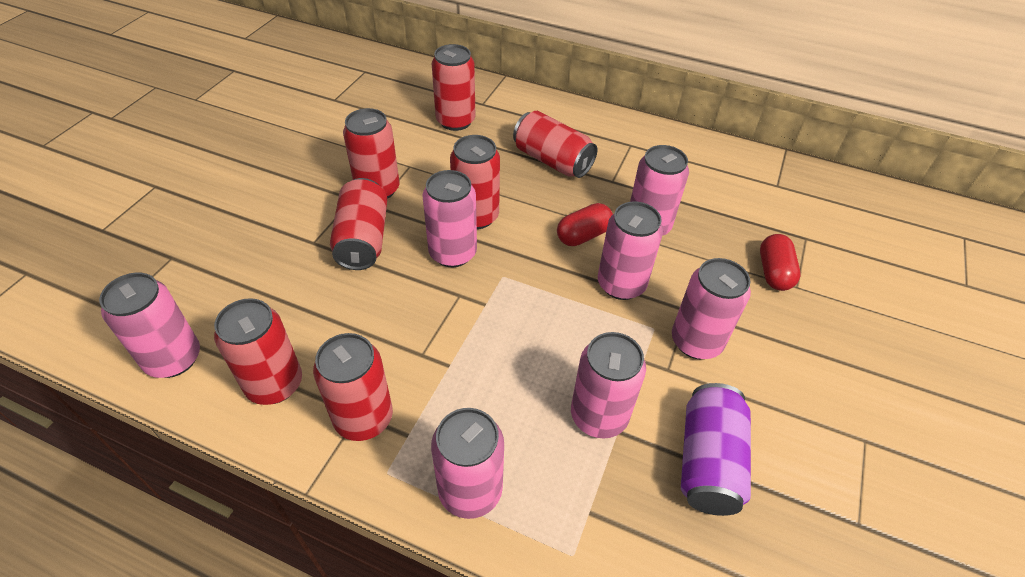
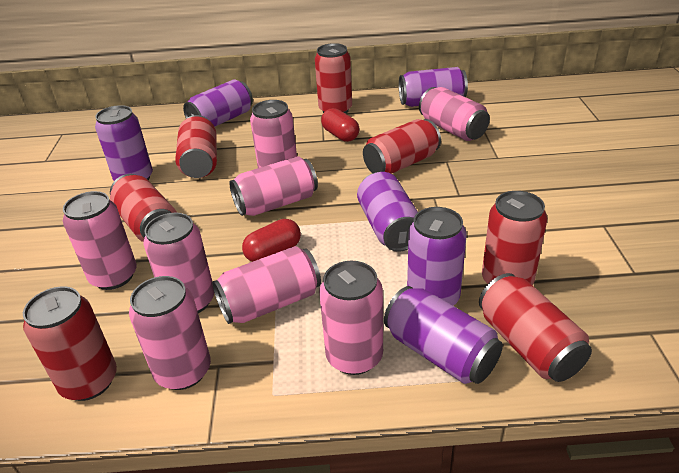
pink can: [99,273,200,378] [422,170,477,267] [431,408,504,519] [571,332,646,439] [598,201,663,300] [630,145,689,236] [672,258,751,359] = 7 -> [63,191,137,290] [129,276,211,390] [143,213,214,313] [212,246,321,324] [229,156,318,216] [250,100,297,168] [319,261,383,375] [419,87,490,141] = 8
purple can: [681,383,751,516] = 1 -> [95,105,153,181] [183,79,253,127] [357,172,418,252] [384,286,503,384] [399,67,468,107] [407,207,467,306] = 6

